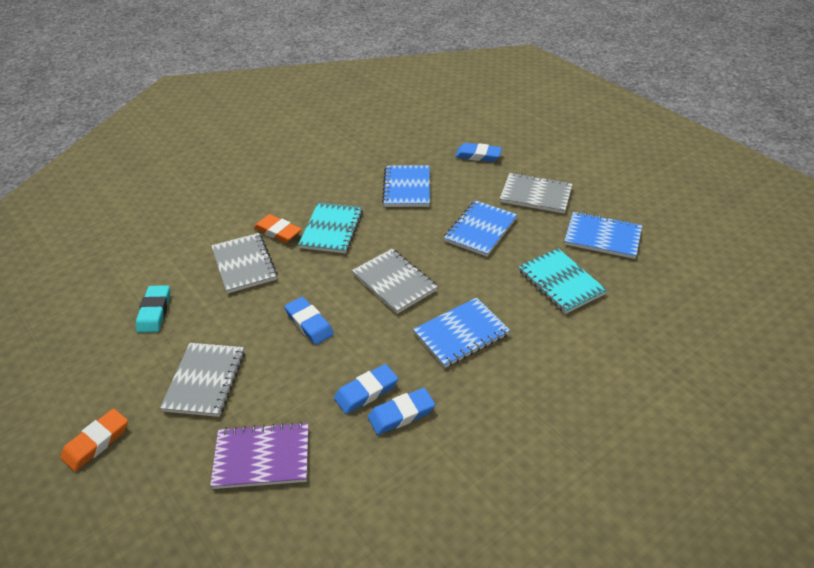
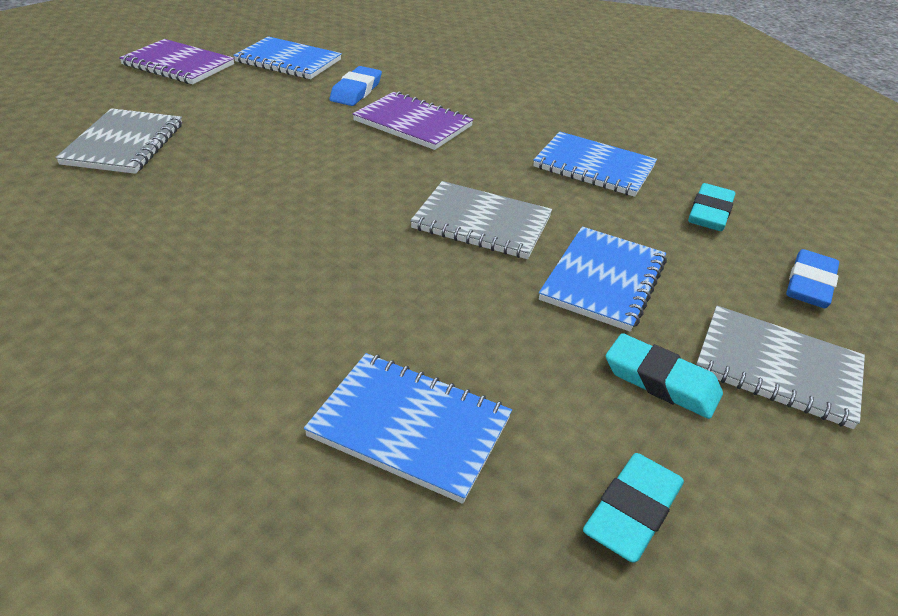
blue eraser: [284,297,334,345] [334,364,398,414] [368,388,435,435] [455,143,502,162] = 4 -> [329,66,382,106] [786,249,839,308] = 2
grey notebook: [160,343,245,417] [211,233,278,294] [352,249,438,314] [500,173,573,213] = 4 -> [55,108,182,174] [410,181,552,259] [696,306,865,429] = 3
orange eraser: [60,409,128,472] [254,214,302,243] = 2 -> none = 0
purple notebook: [210,422,309,489] = 1 -> [119,39,234,84] [352,91,474,150] = 2
turquoise eraser: [136,285,170,333] = 1 -> [583,453,684,563] [606,333,723,419] [688,183,735,231] = 3
turquoise notebook: [298,202,363,253] [518,248,607,314] = 2 -> none = 0

